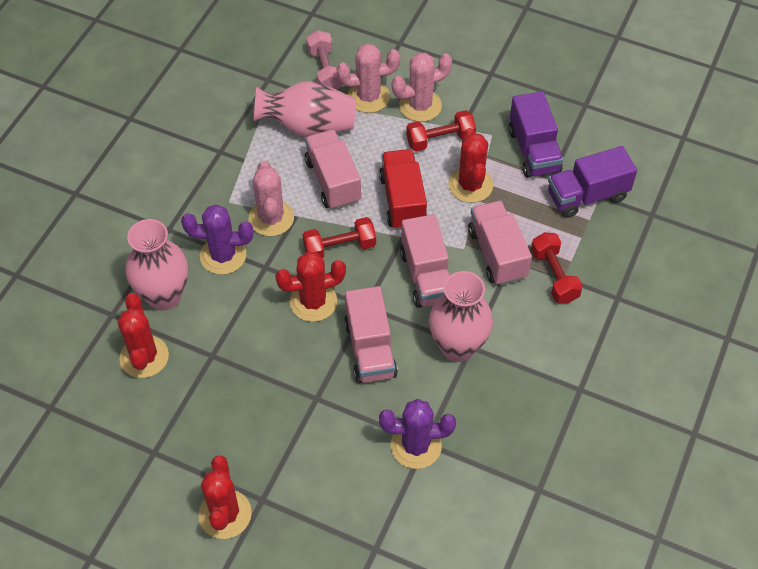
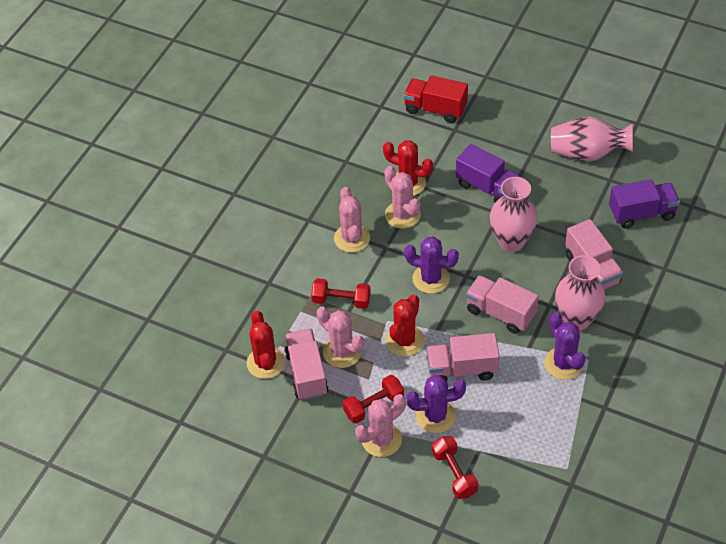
pink cactus: [249,161,294,236] [337,43,400,113] [392,53,452,122] = 3 -> [317,306,364,368] [334,187,370,253] [355,394,406,457] [384,166,421,229] = 4
pink dumbbell: [306,30,343,90] = 1 -> none = 0
purple cactus: [181,204,253,275] [379,399,456,469] = 2 -> [404,236,459,294] [406,375,466,433] [544,312,585,380] = 3
red cactus: [118,293,169,378] [198,455,252,539] [275,252,346,322] [448,128,493,203] = 4 -> [247,311,285,379] [383,140,433,196] [386,294,424,356] = 3

